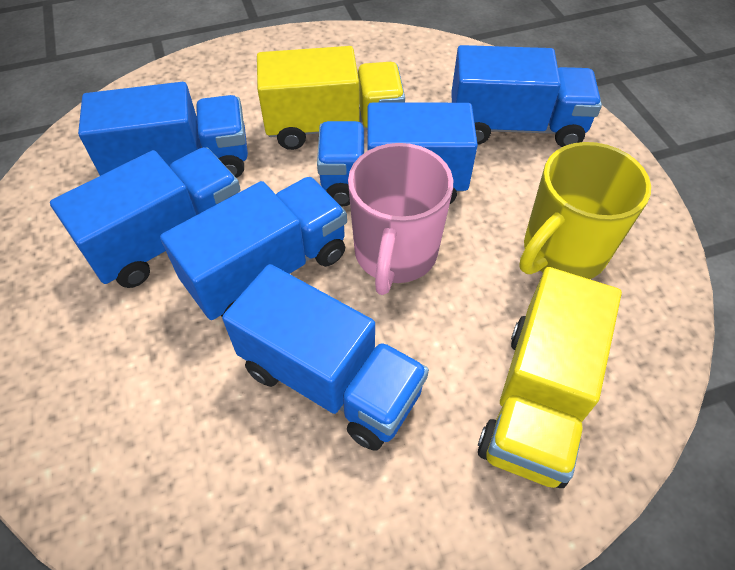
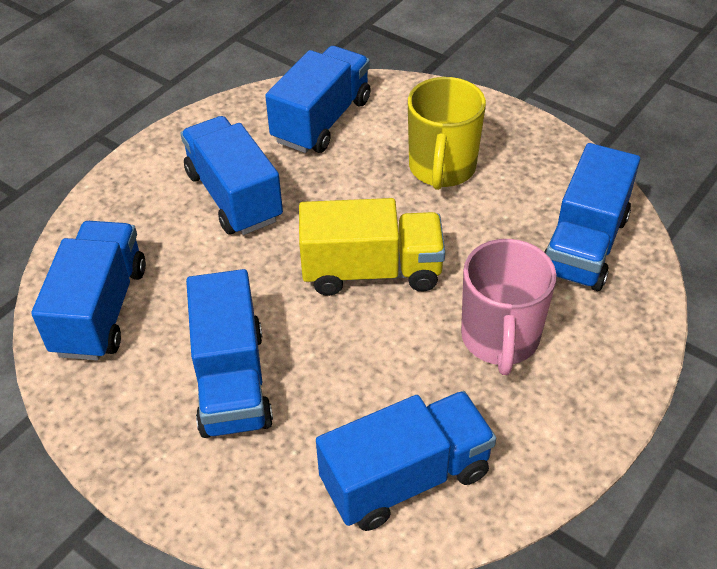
yellow truck: [257,46,405,150] [478,267,622,488] = 2 -> [299,198,445,296] = 1

